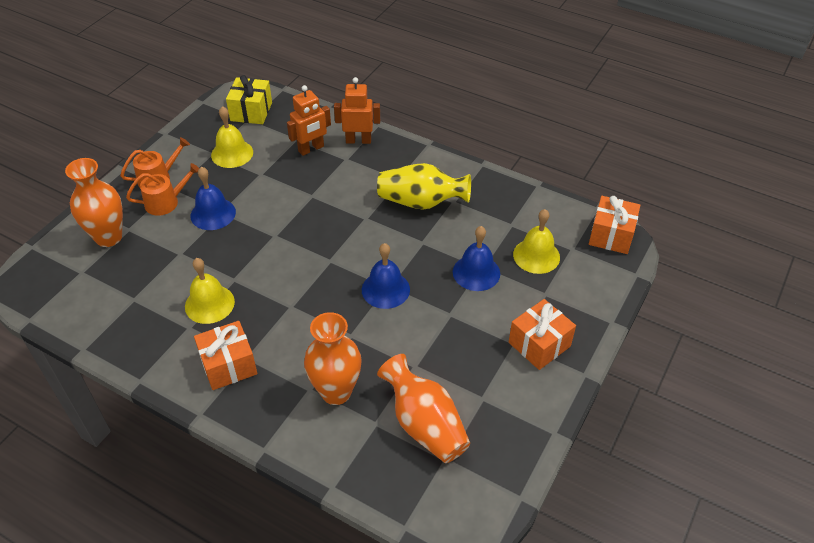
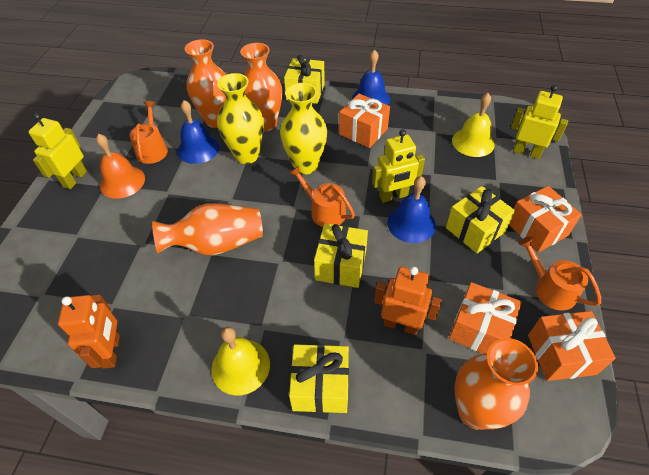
orange bell: none = 0 -> [96,134,145,199] = 1
orange gift: [194,321,257,390] [509,299,576,370] [589,196,640,254] = 3 -> [339,94,390,148] [449,282,522,354] [509,186,582,253] [528,311,616,381] = 4
orange vase: [65,158,123,247] [304,312,362,405] [377,354,470,463] = 3 -> [152,203,263,255] [185,39,226,128] [240,43,283,132] [454,338,538,430] = 4
orange watering can: [120,137,190,187] [126,163,199,216] = 2 -> [129,101,168,164] [289,166,355,227] [518,236,601,311] = 3
yellow bell: [185,258,235,324] [211,106,253,168] [513,209,560,274] = 3 -> [211,327,270,395] [452,93,495,157] = 2
yellow gift: [226,75,272,124] = 1 -> [284,55,325,104] [289,344,349,413] [314,223,368,288] [446,186,515,253] = 4
yellow robot: none = 0 -> [28,113,87,189] [372,129,425,203] [511,85,568,159] = 3
yellow vase: [377,163,471,210] = 1 -> [217,73,264,164] [280,83,327,174] = 2

